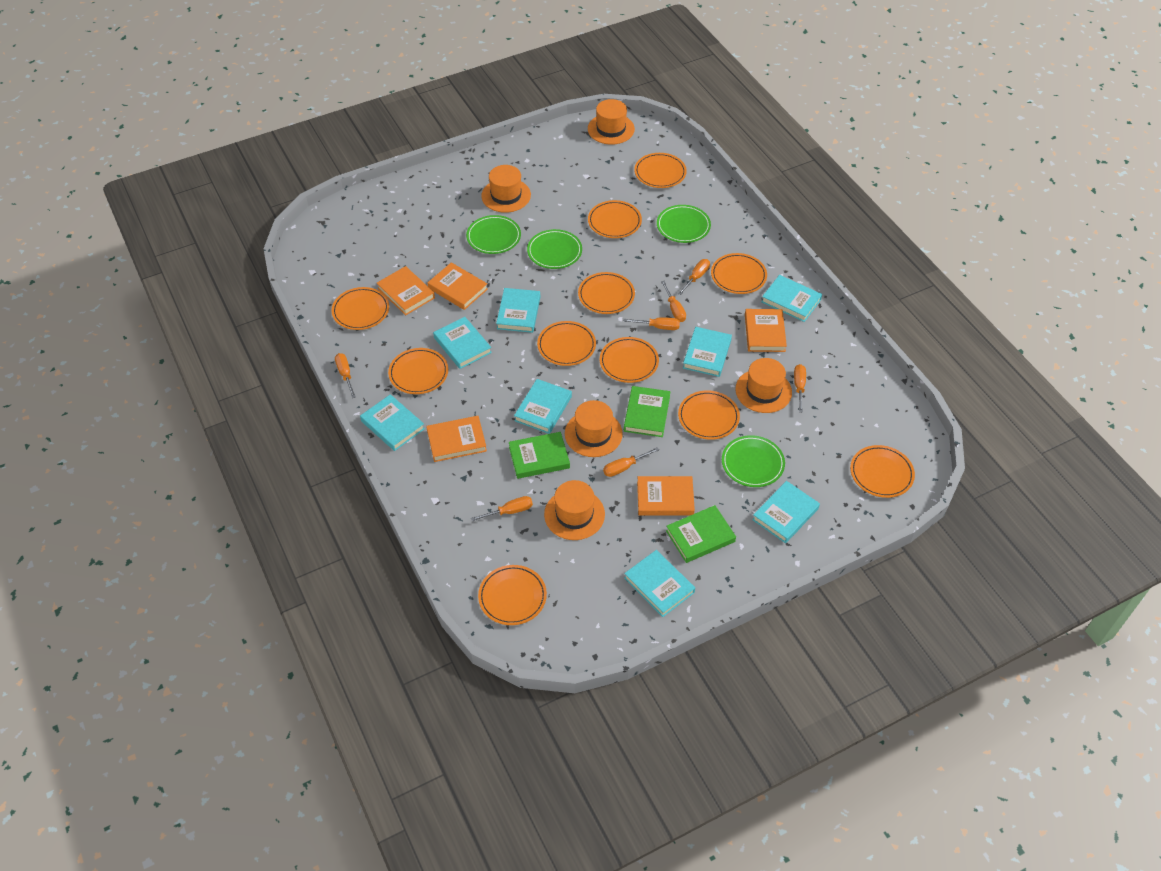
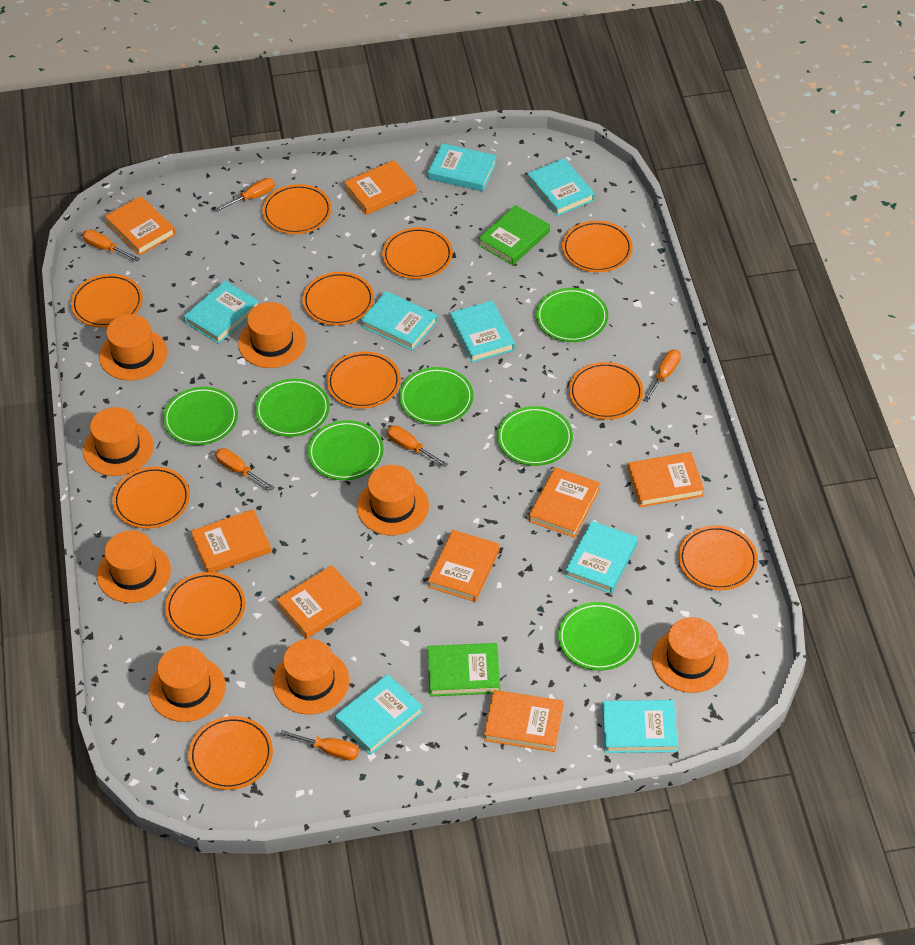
green book: [509,432,570,479] [624,386,670,437] [666,505,736,563] = 3 -> [428,643,500,697] [478,205,550,265] = 2
green plate: [466,215,521,254] [527,229,582,269] [657,205,711,243] [722,435,785,487] = 4 -> [163,387,238,445] [255,379,330,437] [308,420,384,480] [399,367,473,425] [497,406,573,466] [536,288,608,342] [558,602,639,671] = 7
orange book: [377,266,435,315] [426,416,487,462] [427,262,488,310] [637,476,695,516] [745,309,787,352] = 5 -> [105,196,176,256] [191,509,271,572] [276,565,362,639] [344,160,417,215] [428,530,499,602] [484,690,564,752] [529,467,600,538] [628,452,704,507] = 8
orange hat: [481,165,531,213] [544,480,605,540] [565,400,623,457] [588,99,635,145] [735,358,792,413] = 5 -> [83,407,154,476] [97,530,171,603] [99,314,168,381] [149,646,226,722] [238,302,306,368] [273,639,349,715] [357,465,429,536] [652,617,729,693] = 8
orange screwdriver: [335,353,356,398] [471,496,533,521] [603,447,659,477] [623,317,680,330] [661,281,686,322] [678,259,710,295] [794,364,806,412] = 7 -> [82,229,140,261] [215,178,275,212] [215,448,274,490] [280,730,359,760] [387,425,448,467] [644,350,681,402] = 6

